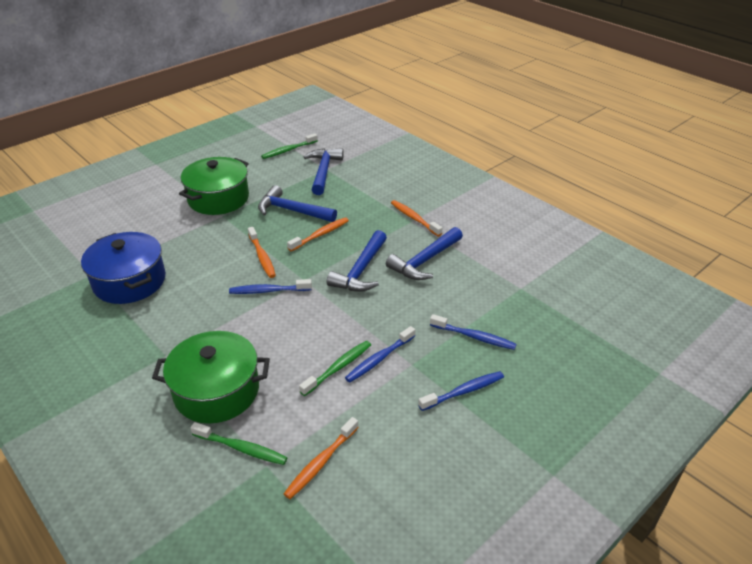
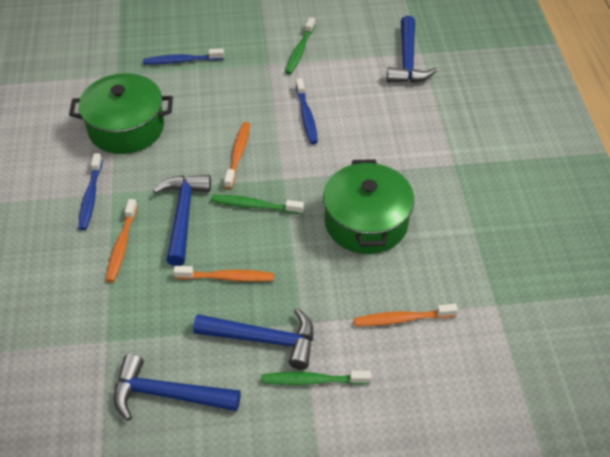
blue pot: [81,232,166,304] = 1 -> none = 0
blue toothbrush: [229,279,312,294] [345,326,415,382] [418,371,504,411] [430,314,516,350] = 4 -> [78,153,103,230] [143,48,224,64] [296,78,318,144] = 3

